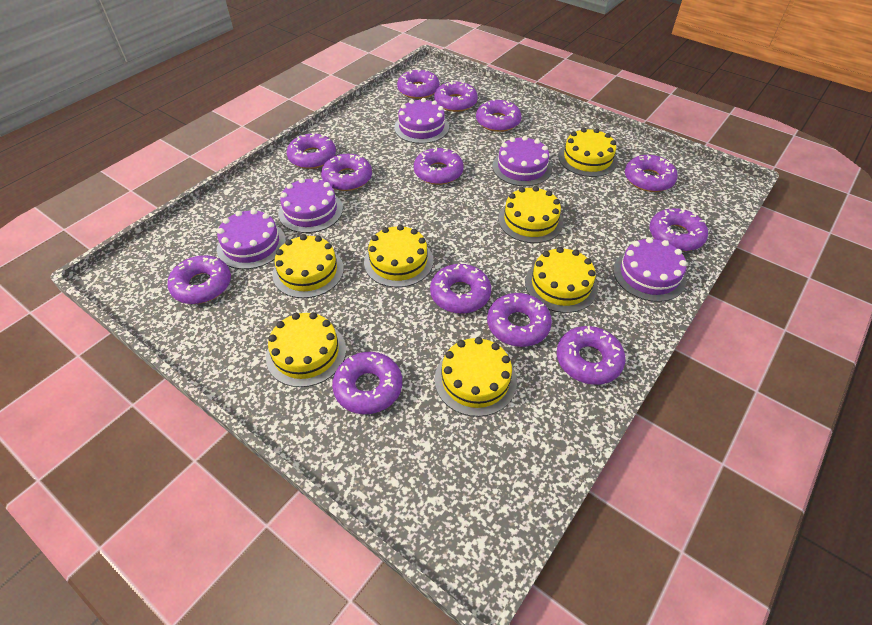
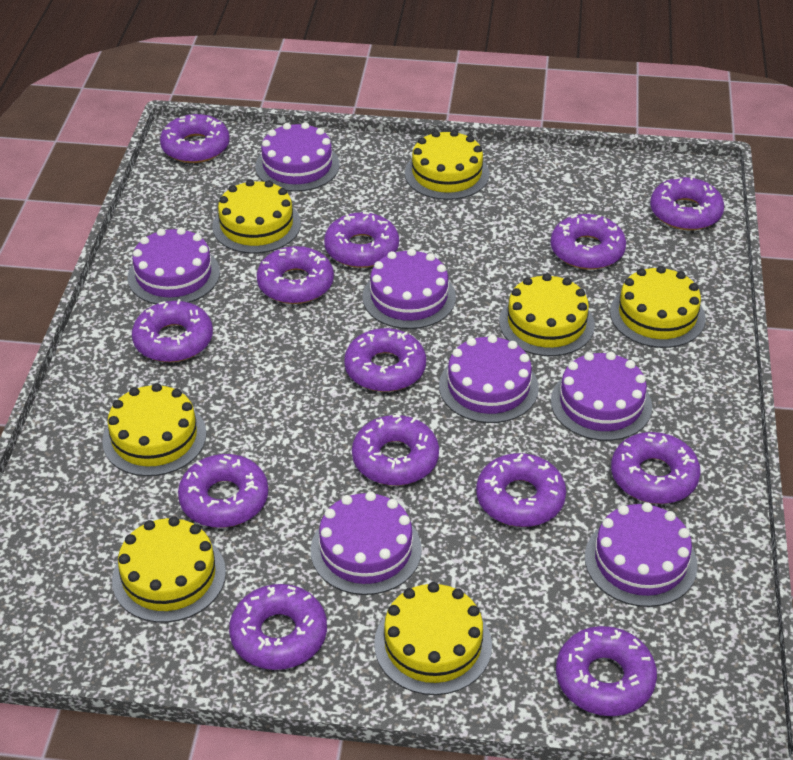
purple cake: [217,209,286,269] [278,177,343,233] [394,98,449,144] [492,136,552,186] [613,237,687,302] = 5 -> [128,227,220,304] [256,122,340,192] [311,491,422,595] [362,248,456,329] [439,335,539,423] [551,352,652,441] [585,502,698,607] = 7

